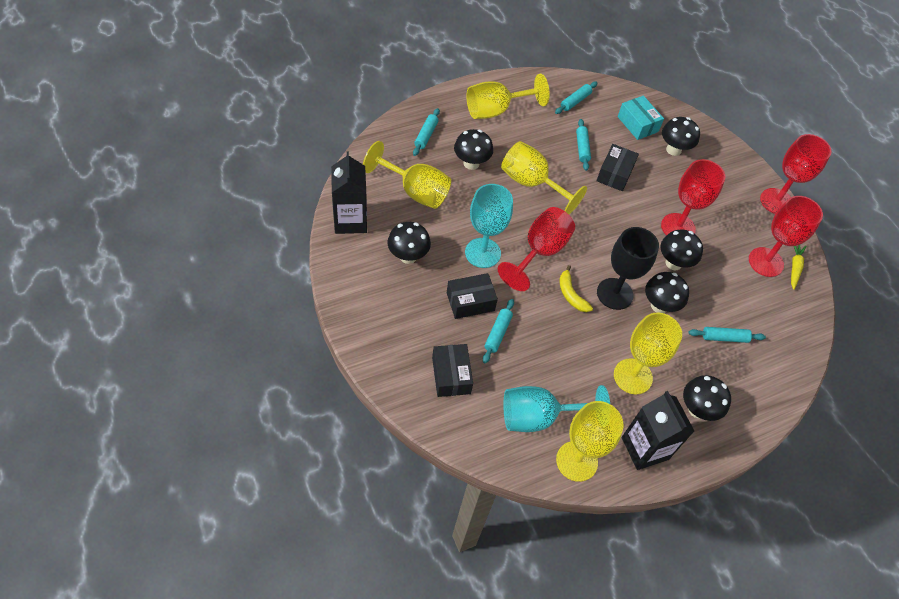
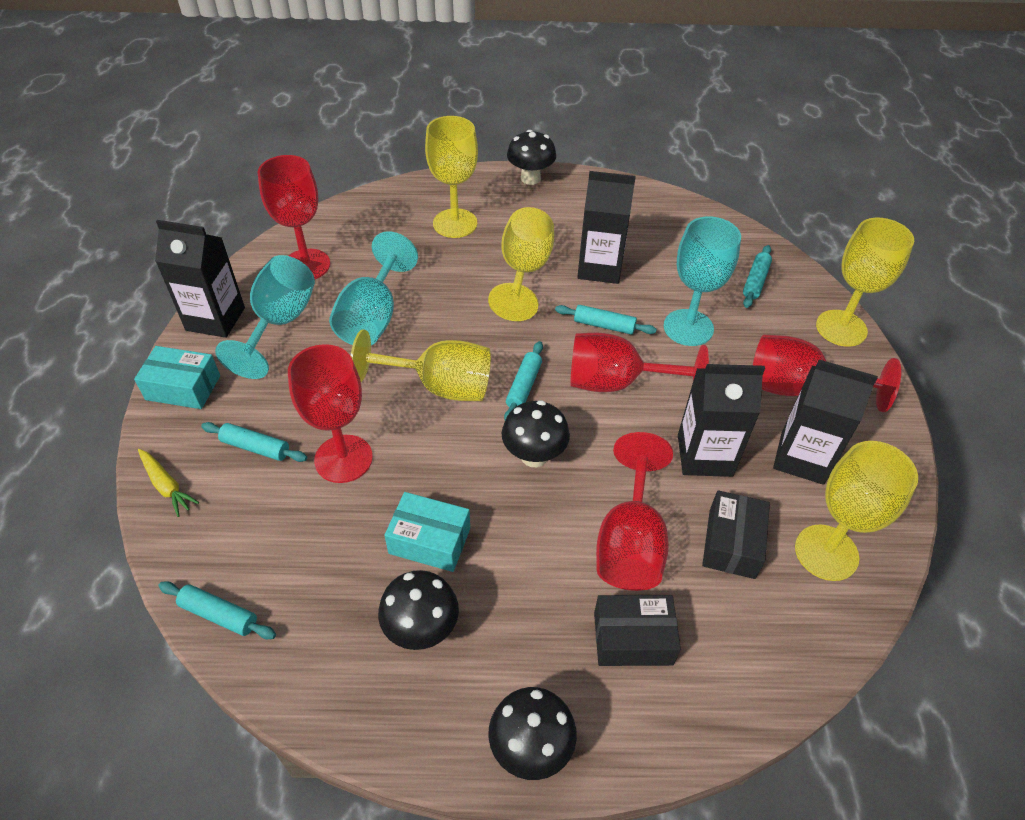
black box: [432,344,473,397] [447,273,498,319] [596,144,639,191] = 3 -> [594,595,681,666] [702,490,770,579] = 2
black carton: [331,151,367,234] [622,391,694,470] = 2 -> [155,220,245,338] [577,171,636,284] [678,364,765,477] [773,360,878,485] = 4
black goblet: [597,227,659,310] = 1 -> none = 0
black mushroom: [387,222,431,264] [454,129,493,170] [645,272,689,313] [661,230,703,270] [662,117,700,156] [683,375,731,421] = 6 -> [378,570,459,650] [488,687,577,780] [502,400,570,467] [507,130,556,185] = 4
red goblet: [498,207,575,291] [661,159,725,236] [749,196,823,277] [760,134,832,214] = 4 -> [258,155,330,279] [288,344,373,483] [570,333,709,392] [596,432,673,591] [753,335,901,412] = 5
turquoise box: [618,96,664,140] = 1 -> [134,346,220,409] [384,492,470,572] = 2
turquoise goblet: [465,184,513,268] [504,385,610,432] = 2 -> [215,255,315,379] [329,231,418,345] [664,216,741,346] = 3
yellow banana: [560,265,593,312] = 1 -> none = 0

